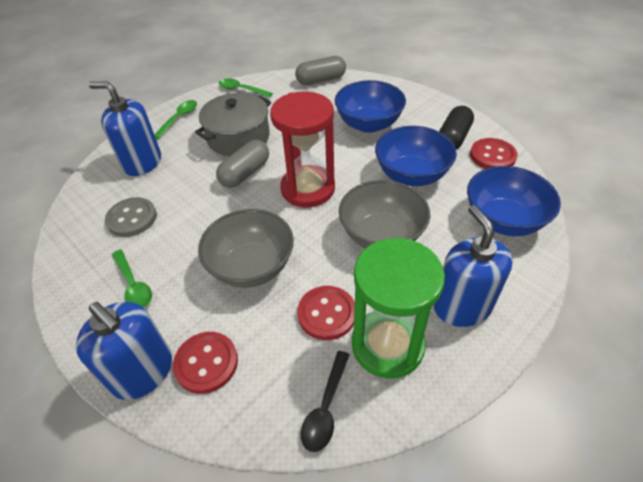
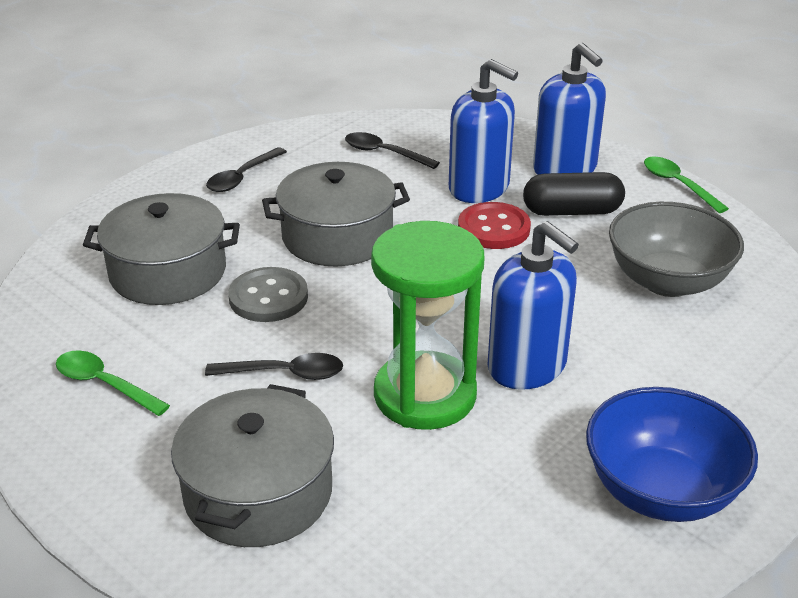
black spoon: [301,351,350,452] = 1 -> [205,353,343,380] [206,147,287,192] [345,132,440,169] = 3
blue bowl: [335,80,406,133] [375,126,457,186] [467,166,561,236] = 3 -> [586,387,758,522] = 1
green spoon: [112,250,152,308] [154,100,197,139] [219,78,273,98] = 3 -> [56,350,170,416] [644,157,729,213] = 2
grey bowl: [198,209,294,288] [339,180,430,249] = 2 -> [609,202,744,297] = 1
grey capsule: [216,140,269,188] [295,56,346,85] = 2 -> none = 0
grey pot: [195,93,271,156] = 1 -> [83,193,240,305] [171,384,334,547] [262,162,410,266] = 3
red button: [173,332,238,394] [297,286,355,340] [470,138,518,169] = 3 -> [458,202,531,249] = 1
red hourglass: [270,91,335,208] = 1 -> none = 0

